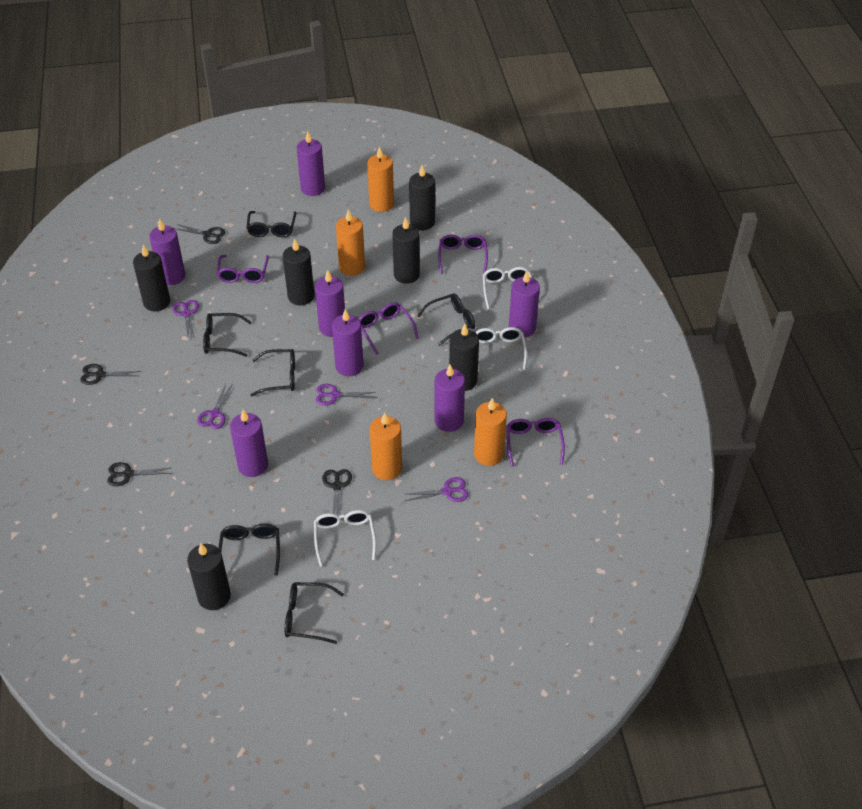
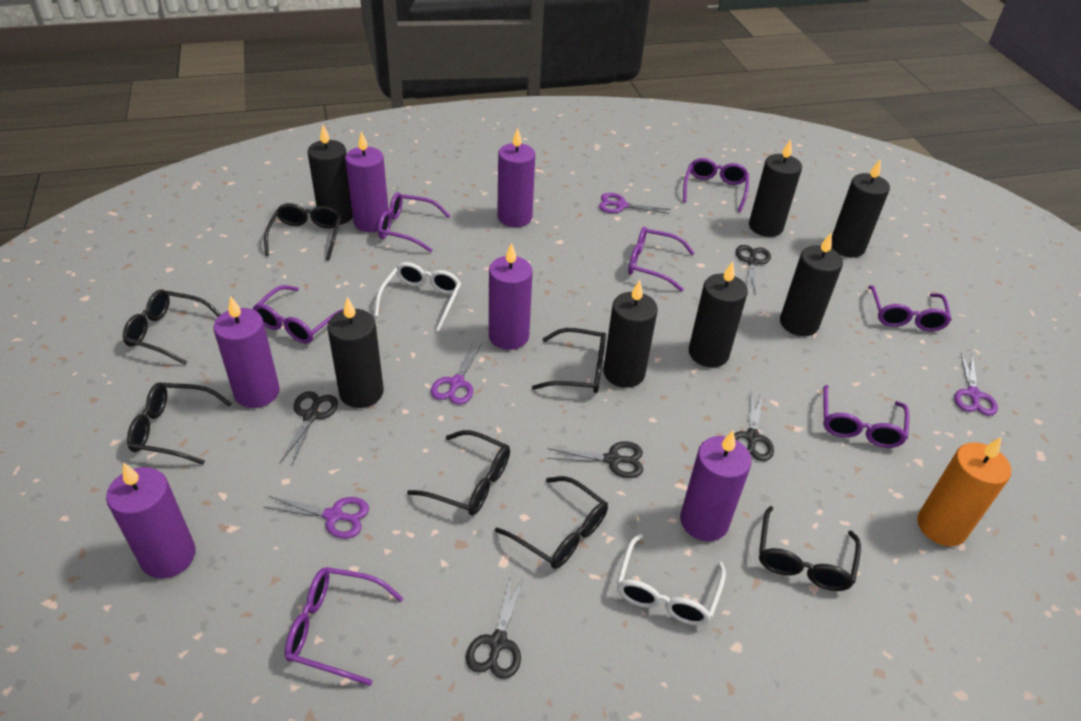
black candle: [133,245,170,311] [187,543,231,610] [283,239,314,305] [392,217,420,284] [409,165,435,230] [449,324,479,391] = 6 -> [307,125,353,225] [327,297,384,408] [603,280,658,388] [689,261,748,367] [749,139,802,237] [780,233,843,336] [831,159,890,257] = 7
black glasses: [203,313,252,357] [218,524,280,576] [247,211,296,238] [250,349,295,396] [285,582,344,644] [417,293,475,346] = 6 -> [123,290,221,365] [127,382,232,465] [264,203,341,260] [407,430,510,515] [495,476,608,569] [532,328,606,393] [759,506,861,591] = 7
black scissors: [80,364,141,385] [107,462,171,486] [174,224,225,244] [322,469,352,516] = 4 -> [280,391,338,466] [466,573,524,679] [547,441,643,478] [734,390,774,461] [736,245,771,295] = 5
orange candle: [336,209,365,276] [367,146,394,212] [370,412,402,480] [474,398,507,466] = 4 -> [917,437,1011,546] = 1
purple candle: [149,218,185,285] [230,410,268,477] [297,131,325,196] [315,270,345,337] [332,309,364,376] [434,364,465,432] [509,271,540,338] = 7 -> [106,462,196,579] [213,296,280,408] [345,131,388,232] [489,242,533,350] [497,128,535,227] [680,430,752,541] = 6
purple glasses: [217,255,269,283] [359,303,419,355] [438,235,488,274] [506,418,565,467] = 4 -> [253,285,344,344] [285,567,403,686] [378,192,450,252] [628,227,695,292] [683,158,749,212] [823,385,910,448] [868,285,952,331] = 7
white glasses: [314,510,376,566] [475,327,527,372] [483,267,532,309] = 3 -> [374,262,461,332] [617,534,726,626] = 2

